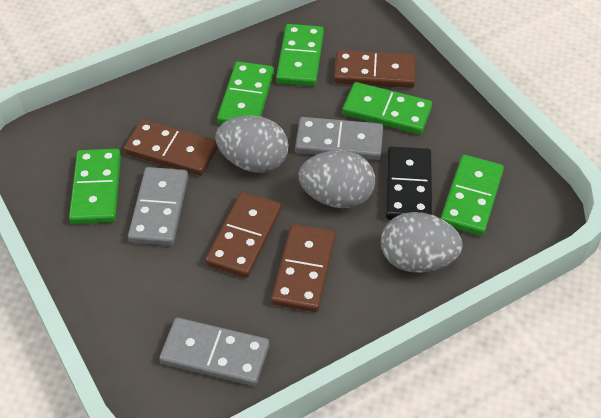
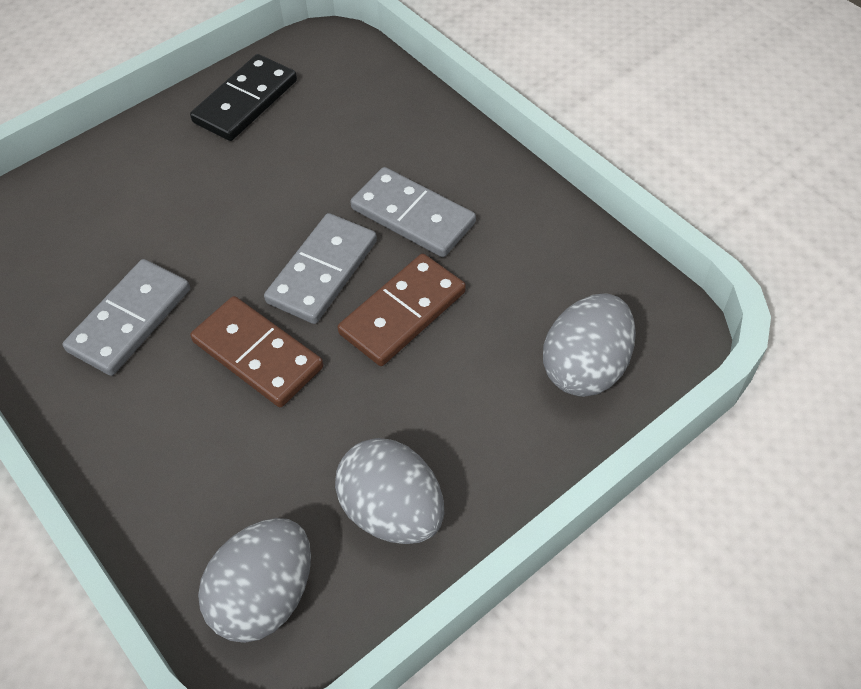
brown domino: [124,120,218,176] [205,192,282,278] [271,224,336,312] [334,50,415,88] = 4 -> [190,296,323,407] [337,254,466,366] = 2
green domino: [69,149,121,224] [217,62,274,125] [276,24,324,86] [342,82,432,135] [440,155,504,236] = 5 -> none = 0

